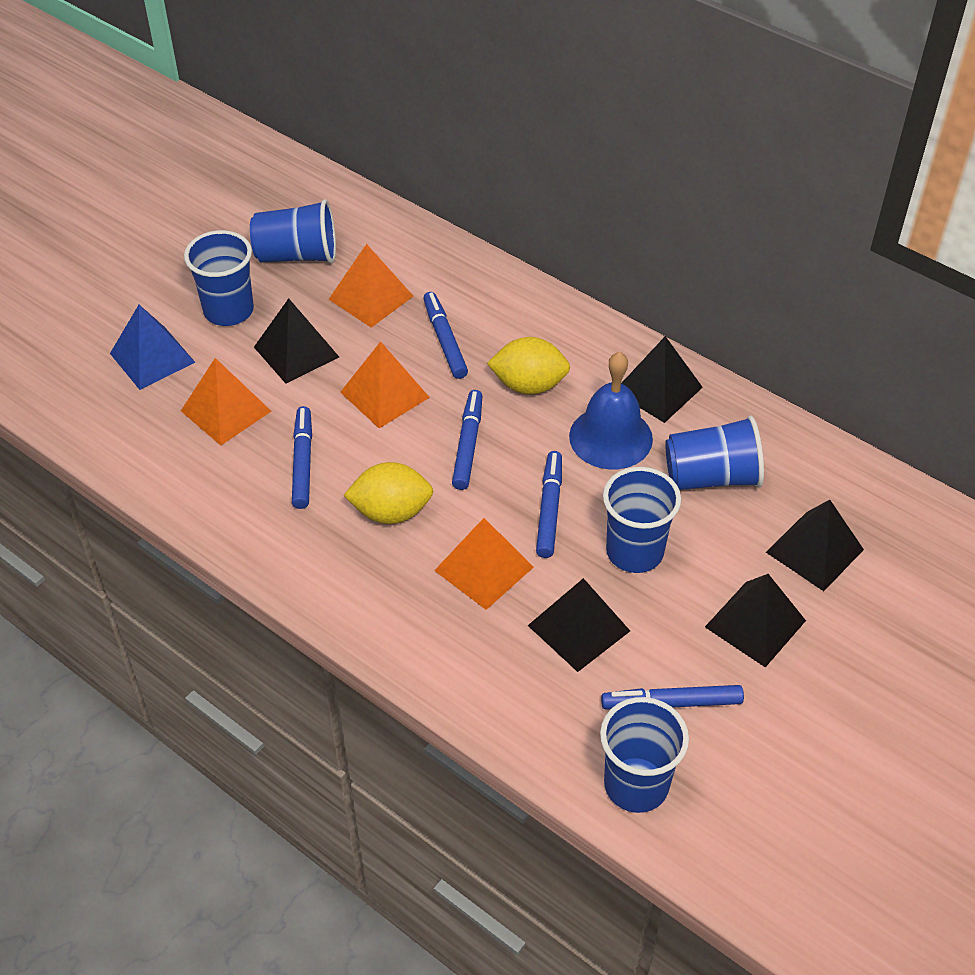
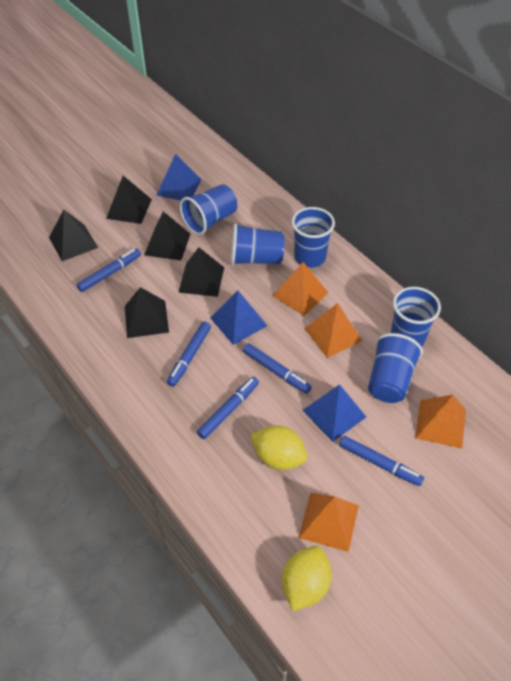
blue bell: [569,352,653,470] = 1 -> none = 0
blue pyramid: [110,305,196,390] = 1 -> [156,154,202,200] [211,290,267,345] [302,384,366,442] = 3

